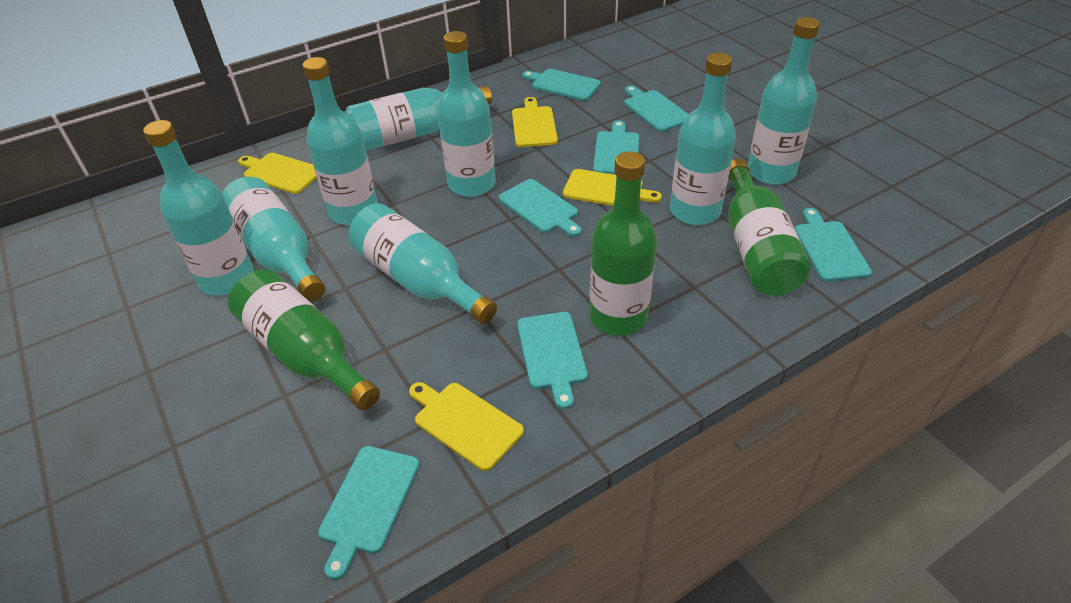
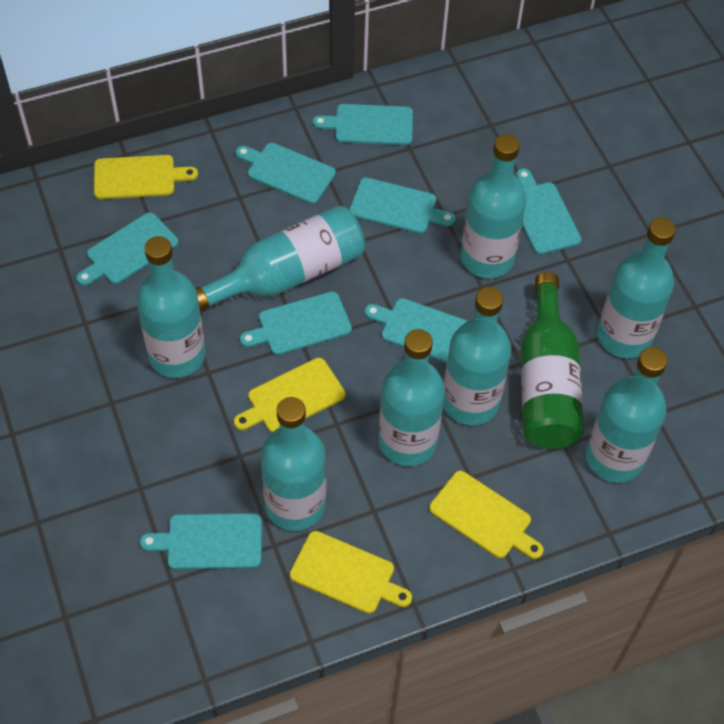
green bottle: [228,269,380,411] [589,151,657,336] [728,159,811,296] = 3 -> [521,272,584,449] = 1
turquoise cutting board: [318,446,419,580] [499,179,582,237] [517,312,588,409] [522,69,601,101] [593,121,639,175] [624,86,689,132] [795,208,872,282] = 7 -> [76,212,179,286] [140,513,262,569] [236,143,336,204] [240,291,352,355] [313,104,413,145] [349,177,455,234] [364,298,467,363] [516,168,581,255] = 8

